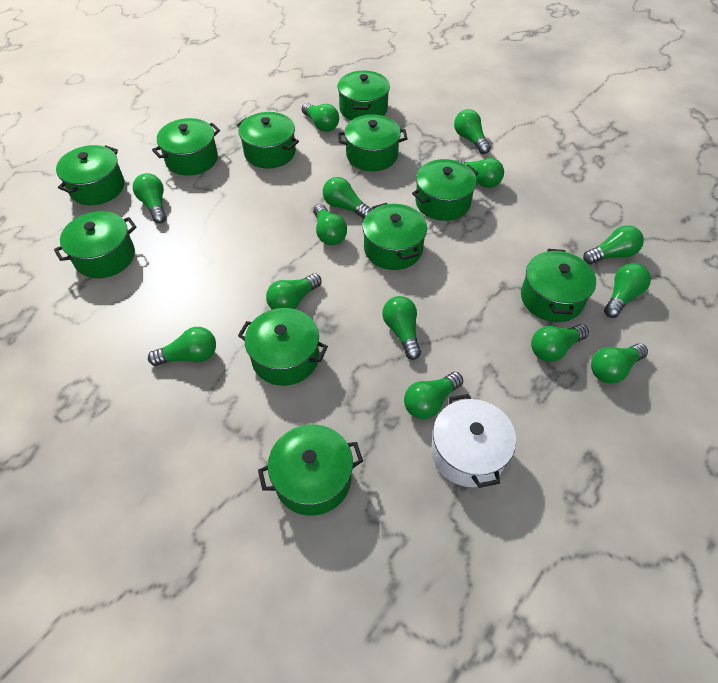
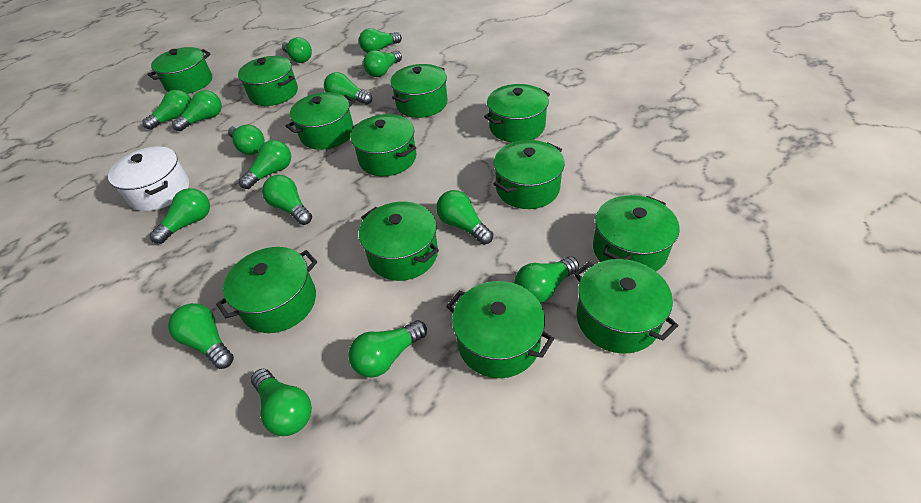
green light bulb: [133,173,166,224] [148,327,216,366] [266,273,322,310] [302,103,339,132] [314,204,347,245] [323,177,372,219] [382,296,421,360] [404,372,463,419] [454,109,491,154] [455,158,504,188] [531,324,589,362] [583,225,644,264] [591,343,648,383] [604,263,651,318] = 14 -> [142,90,192,130] [149,188,210,244] [168,303,234,369] [172,90,222,131] [228,125,265,155] [239,140,291,189] [251,369,312,436] [262,175,312,225] [282,37,312,63] [324,72,372,105] [348,320,427,378] [359,28,402,53] [363,50,402,77] [436,190,493,245] [514,257,579,304] = 15
green pot: [54,211,137,279] [56,145,124,205] [152,118,220,176] [236,112,299,169] [238,308,328,386] [258,424,363,516] [338,71,390,121] [338,114,407,171] [362,203,427,270] [412,159,478,221] [521,249,596,322] = 11 -> [147,47,212,94] [216,247,317,333] [238,56,298,106] [286,92,355,150] [351,114,416,176] [359,202,439,281] [390,64,448,118] [446,281,554,378] [484,84,550,142] [493,140,565,209] [574,259,678,354] [593,195,680,271] = 12

